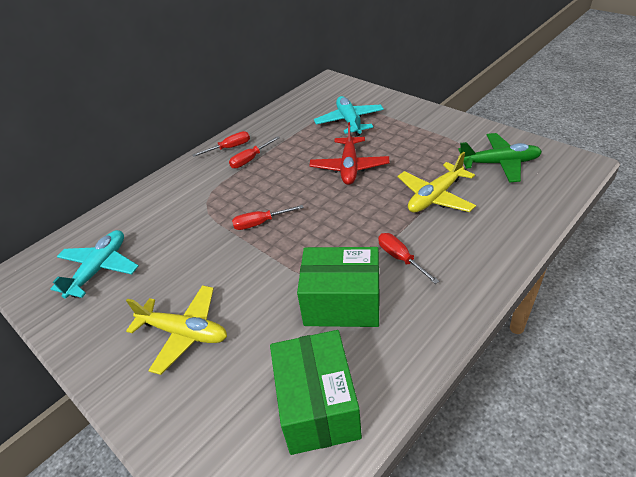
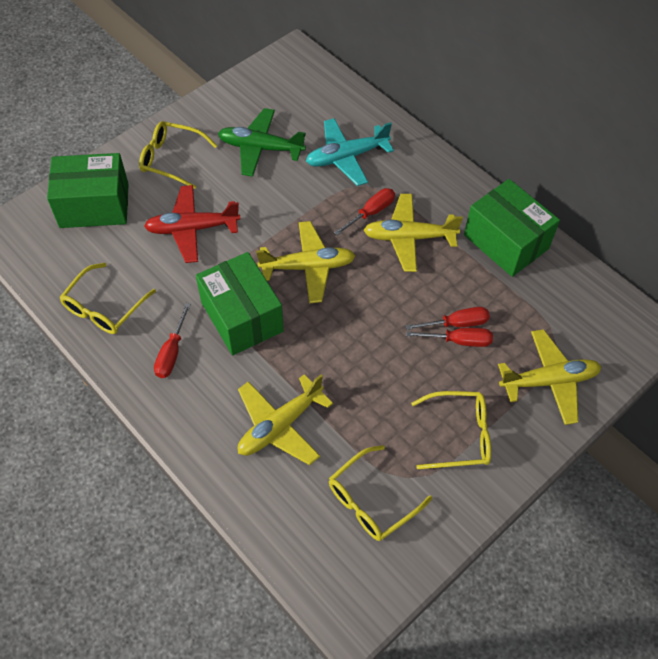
green box: [270,330,362,455] [297,247,380,327] = 2 -> [47,153,129,228] [196,252,284,355] [464,179,560,277] = 3
turquoise plane: [51,230,138,299] [314,96,384,136] = 2 -> [306,118,394,186] = 1
yellow glasses: none = 0 -> [60,263,156,334] [139,121,217,189] [329,445,432,541] [411,391,491,469] = 4
yellow plane: [126,285,227,375] [398,152,476,213] = 2 -> [238,374,333,465] [256,221,356,303] [364,194,463,272] [498,329,601,425] = 4

